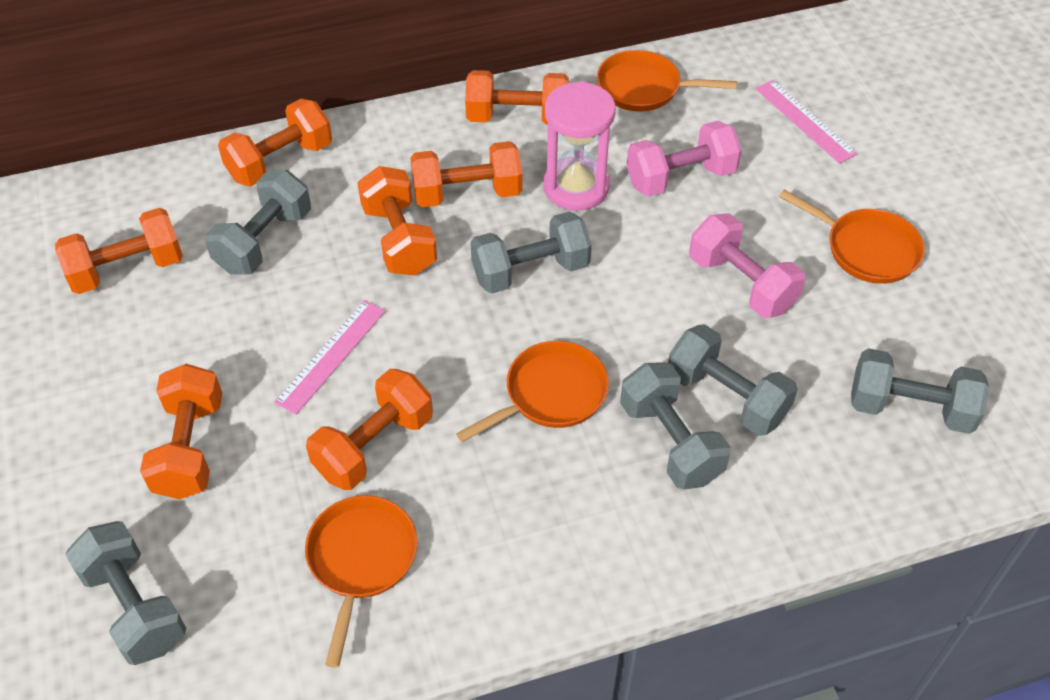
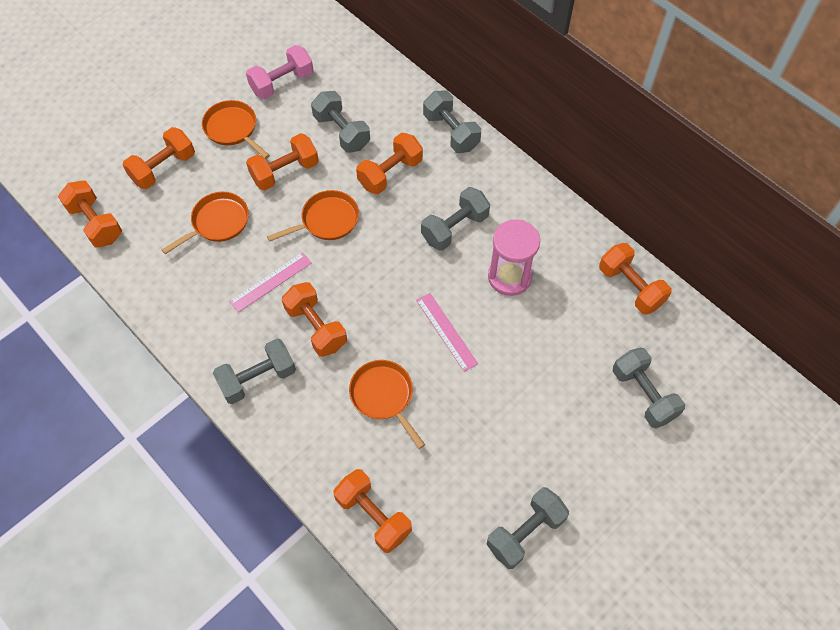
pink dumbbell: [626,121,742,196] [689,213,805,318] = 2 -> [246,45,314,99] = 1

